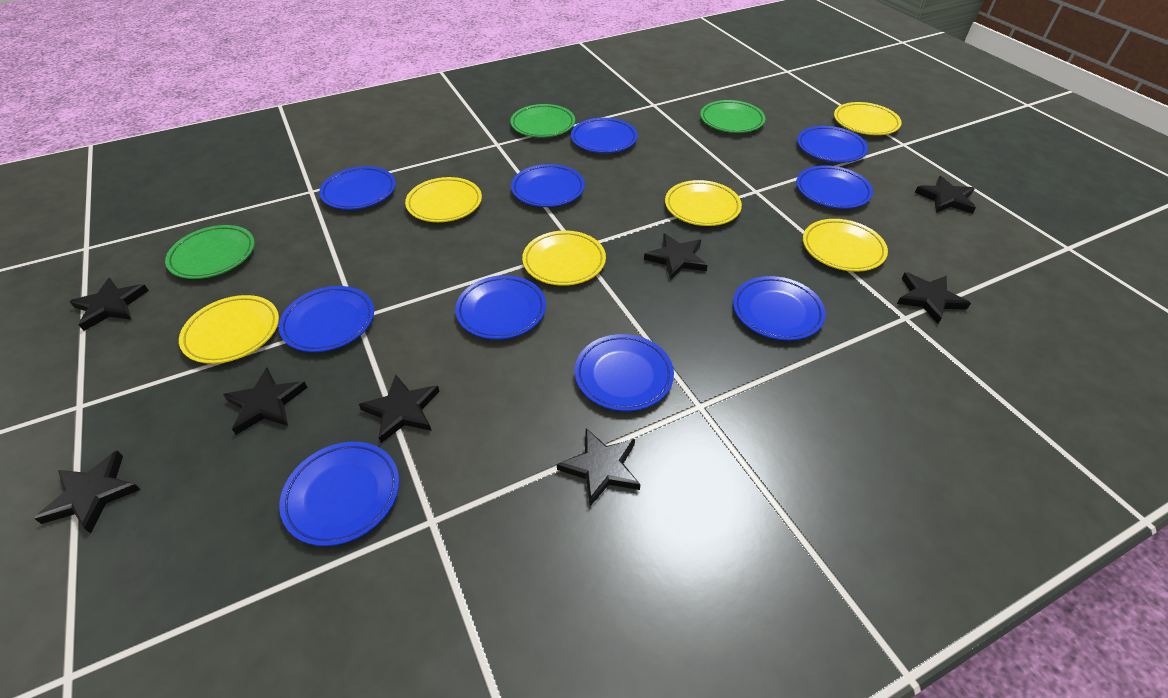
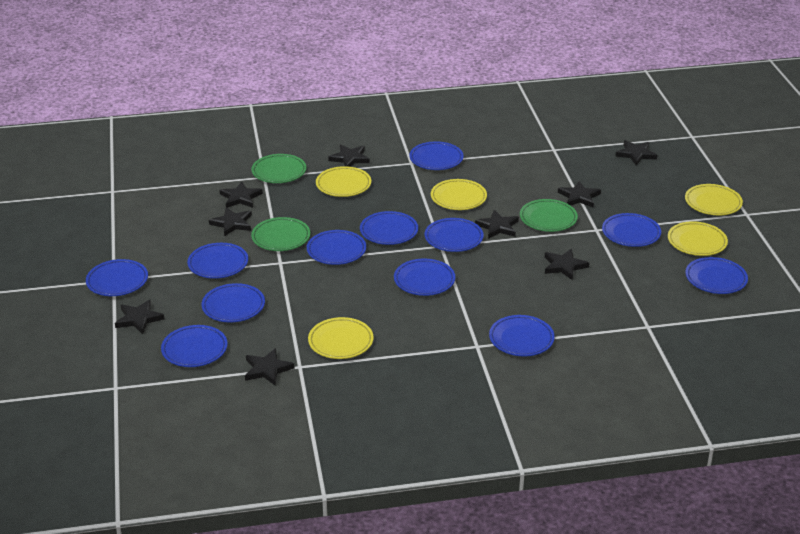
black star: [34,450,141,533] [69,278,149,331] [223,367,308,435] [359,374,440,443] [557,428,641,506] [644,233,708,280] [897,272,971,324] [915,176,976,214] = 8 -> [115,300,164,334] [209,207,252,237] [219,182,263,208] [245,348,295,386] [328,144,370,167] [475,210,519,239] [545,249,589,280] [558,181,601,208] [616,140,657,165] = 9
blue plate: [279,286,374,352] [279,442,399,546] [319,166,396,210] [455,275,546,340] [511,164,585,207] [571,118,638,153] [575,334,674,411] [733,276,826,341] [796,165,873,209] [797,126,868,163] = 10 -> [86,259,148,296] [161,325,228,367] [187,243,248,279] [201,283,265,323] [307,230,366,265] [360,211,418,245] [394,259,455,296] [410,142,464,170] [425,218,484,252] [489,315,555,356] [602,213,661,247] [685,257,748,294] = 12
yellow plate: [179,295,279,364] [405,177,482,222] [522,230,606,286] [665,180,742,226] [803,219,888,272] [834,102,902,135] = 6 -> [308,317,374,359] [316,166,371,197] [431,179,487,210] [668,222,728,256] [685,184,743,215] = 5

